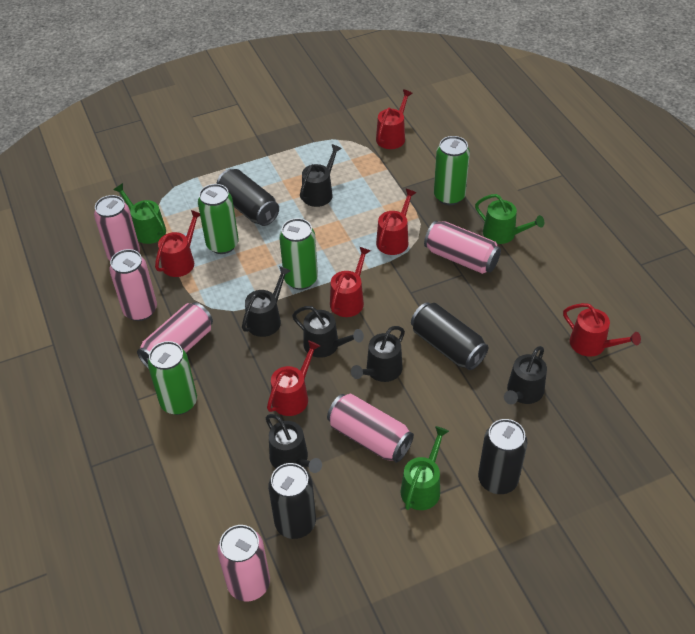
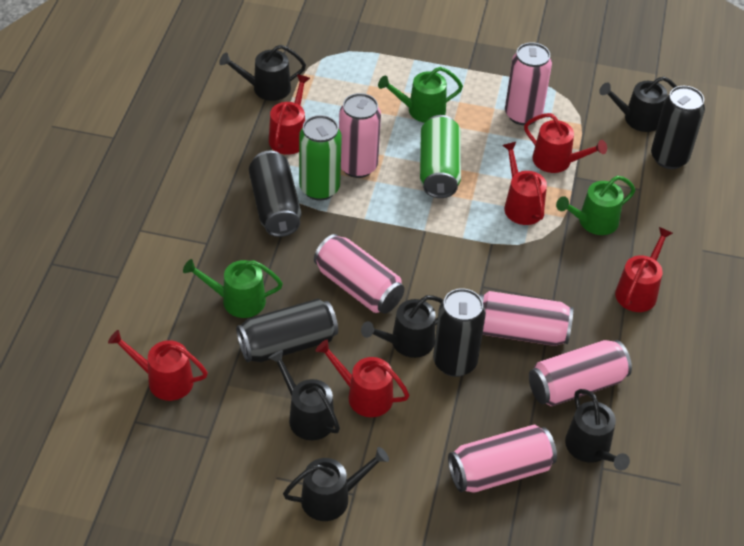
green can: [148,341,197,415] [198,184,239,254] [279,218,318,290] [434,136,470,205] = 4 -> [299,115,342,201] [420,115,461,198] = 2

